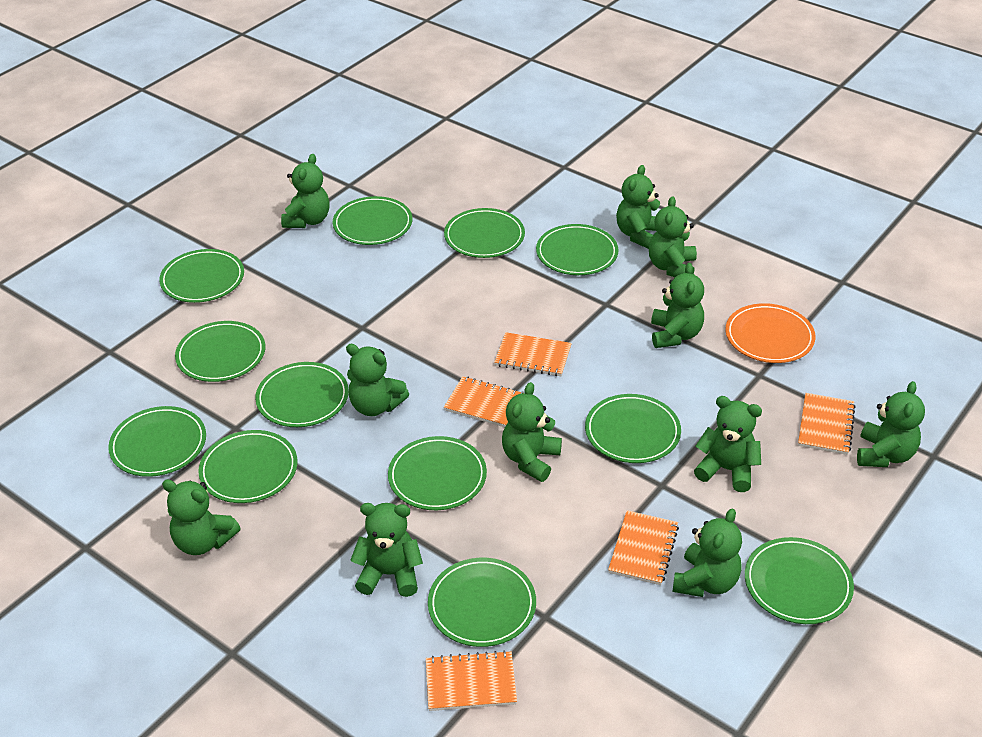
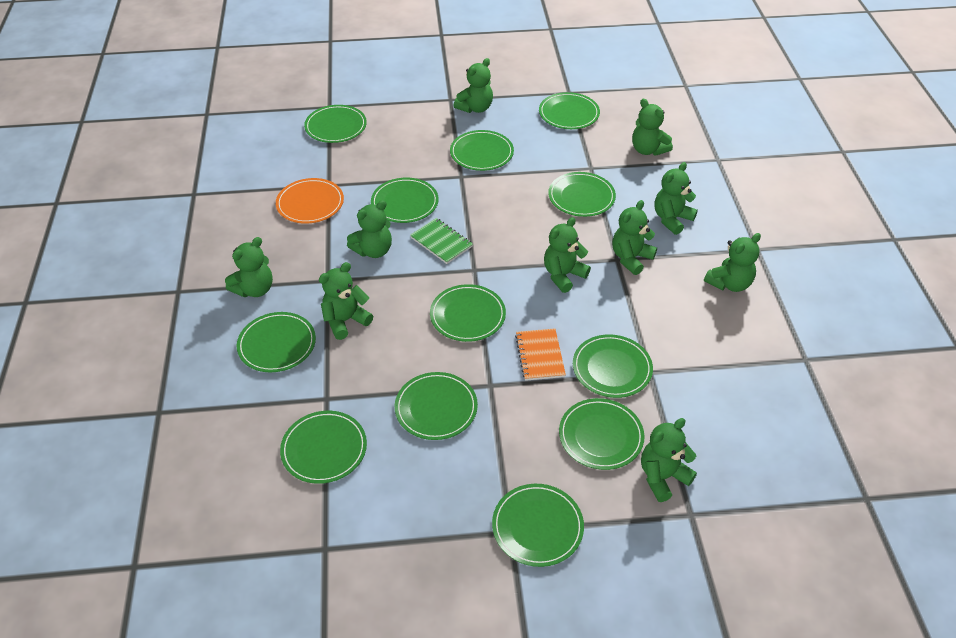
green notebook: none = 0 -> [410,218,473,264] = 1
green teddy bear: [162,479,241,555] [281,154,330,228] [346,344,409,416] [350,503,423,597] [502,382,562,482] [616,165,660,249] [649,196,697,277] [651,263,704,348] [672,509,742,597] [694,396,762,492] [857,381,925,467] = 11 -> [225,237,273,297] [319,262,373,340] [347,200,392,258] [453,58,493,113] [544,217,591,293] [612,200,657,275] [632,99,673,156] [641,418,697,502] [654,162,698,235] [704,233,761,292] = 10
orange notebook: [426,650,517,711] [444,376,523,427] [494,332,572,376] [608,510,679,585] [798,393,856,455] = 5 -> [515,328,566,381] = 1

